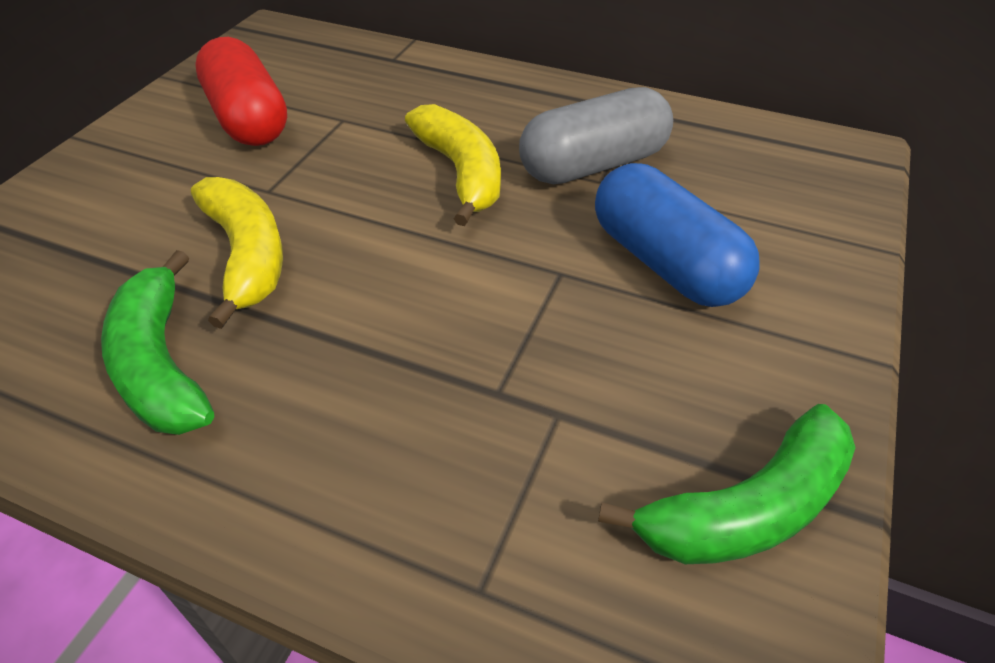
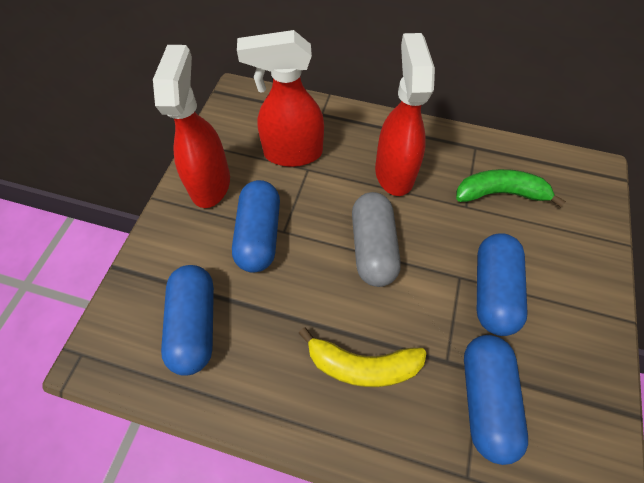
blue capsule: [595,163,760,307] = 1 -> [161,265,214,376] [232,180,280,273] [464,335,528,465] [477,233,528,336] = 4
green banana: [101,250,214,435] [598,404,856,564] = 2 -> [456,169,566,207] = 1
red capsule: [195,37,287,146] = 1 -> none = 0
red spray bottle: none = 0 -> [153,45,230,208] [237,30,324,167] [375,33,435,196] = 3
yellow banana: [191,177,283,329] [405,104,501,226] = 2 -> [299,327,427,387] = 1

